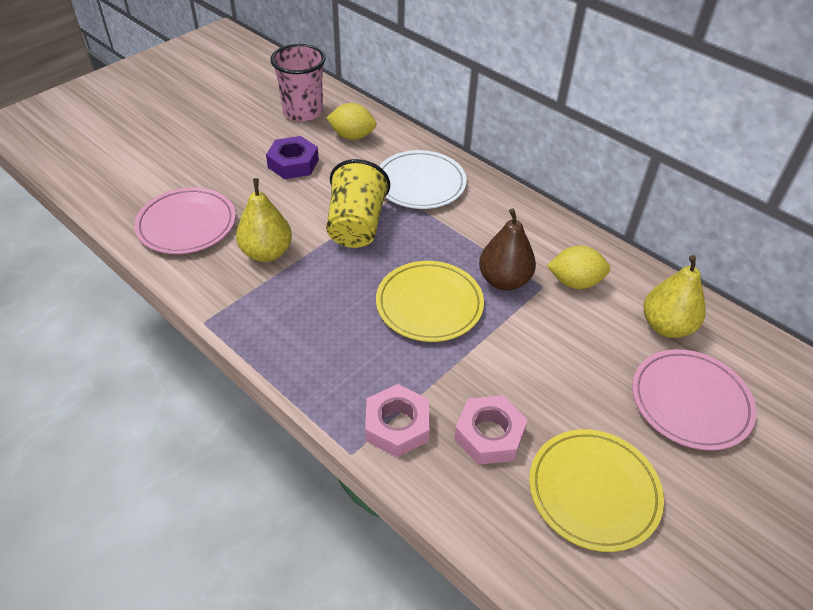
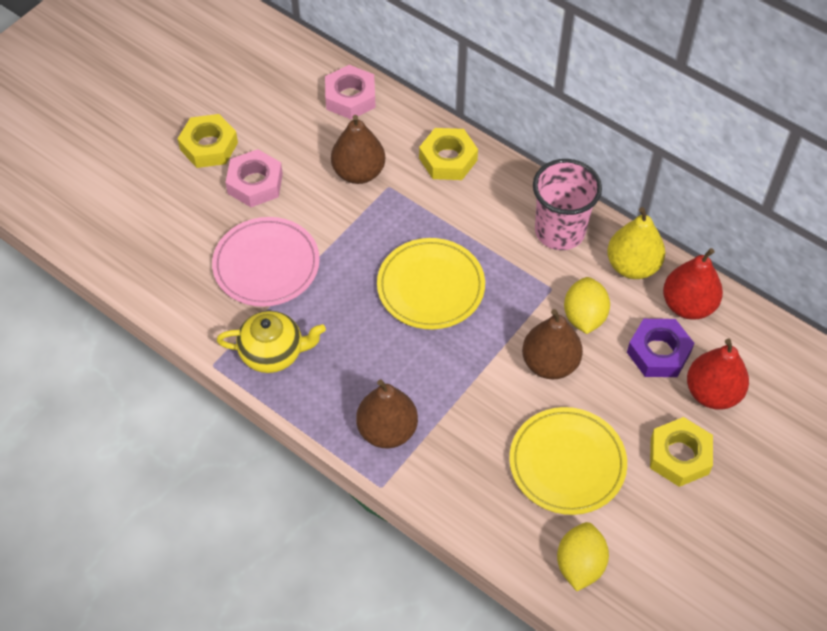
brown pear: [479,208,536,291] = 1 -> [331,115,385,184] [356,379,418,448] [522,309,583,379] = 3
pink plate: [134,187,235,254] [632,349,756,451] = 2 -> [212,217,320,307] = 1
red pear: none = 0 -> [663,248,723,320] [687,339,749,410] = 2
white plate: [379,150,467,209] = 1 -> none = 0
yellow cup: [326,159,390,248] = 1 -> none = 0
yellow nut: none = 0 -> [178,114,238,168] [419,128,478,180] [650,417,713,487] = 3
yellow pear: [236,178,292,262] [643,255,706,338] = 2 -> [607,207,665,279] = 1
yellow teapot: none = 0 -> [217,311,326,373] = 1

